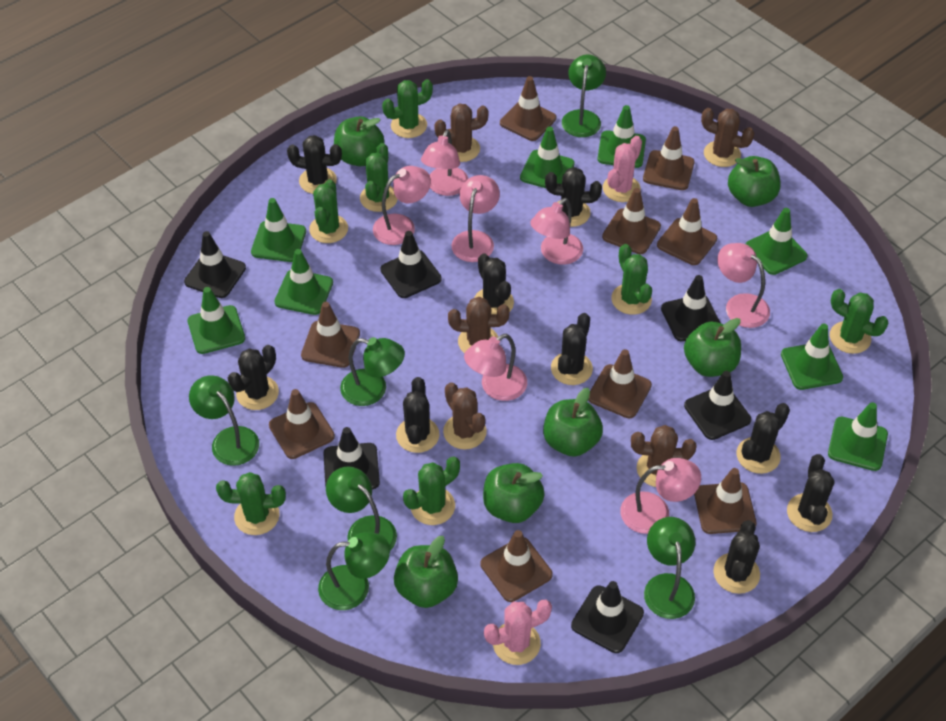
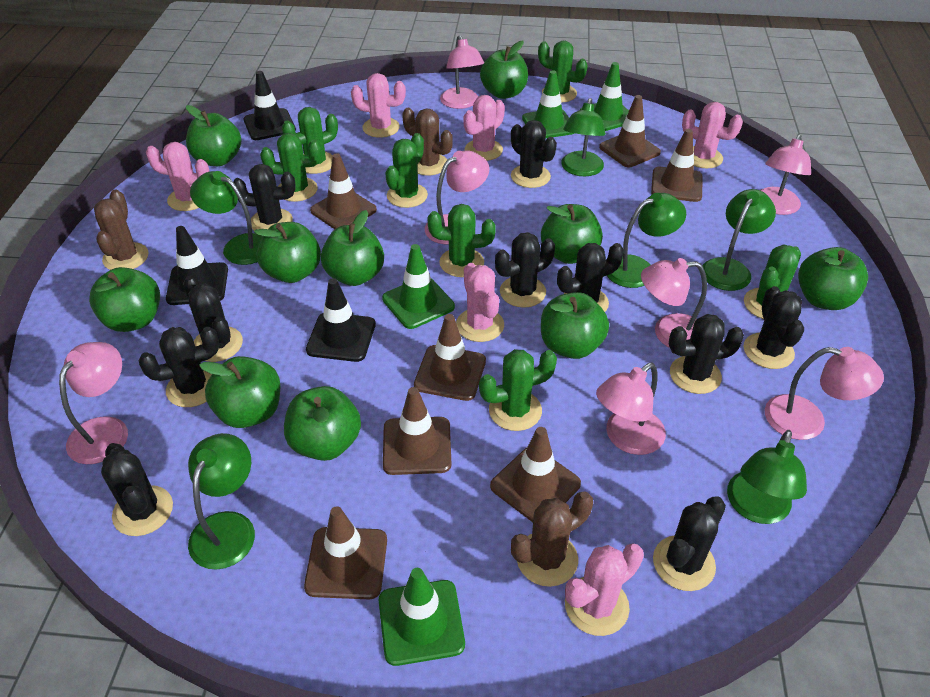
black cactus: [228,345,279,410] [287,135,342,194] [396,377,439,453] [474,253,514,314] [545,167,602,227] [551,313,593,385] [713,520,760,594] [737,403,790,474] [787,454,834,532] = 9 -> [101,443,173,536] [139,327,219,407] [183,276,243,362] [233,164,296,231] [495,232,555,308] [511,120,557,188] [557,243,624,312] [653,496,726,591] [669,314,744,394] [743,286,804,369] = 10
black traffic cone: [184,231,246,298] [323,427,380,489] [380,231,442,298] [571,581,644,653] [661,275,720,341] [684,371,751,440] = 6 -> [166,226,228,305] [243,71,296,140] [306,278,376,362] = 3
brown cactus: [434,103,489,162] [443,382,487,450] [448,297,510,353] [631,425,696,487] [701,108,754,167] = 5 -> [94,189,149,270] [402,108,453,175] [511,491,593,587] = 3
brown traffic cone: [269,389,335,459] [301,302,360,368] [481,530,553,602] [500,76,556,141] [588,349,652,418] [602,188,661,254] [643,126,695,190] [657,198,717,265] [694,468,757,534] = 9 -> [304,506,387,599] [310,153,377,229] [383,387,451,475] [414,314,486,401] [490,427,581,522] [599,95,661,167] [651,129,702,202] = 7
green apple: [334,116,385,166] [394,536,458,608] [483,463,545,523] [543,388,603,457] [684,318,741,377] [728,156,780,207] = 6 -> [89,267,160,332] [186,105,241,166] [199,356,281,428] [254,222,321,283] [284,386,361,461] [321,210,384,286] [480,41,528,99] [541,204,603,264] [541,292,609,359] [798,247,868,310] = 10
green traffic cone: [188,287,245,354] [251,198,306,262] [274,249,333,315] [520,127,575,188] [597,105,646,168] [746,208,808,275] [781,323,843,390] [828,402,888,471] = 8 -> [379,568,465,666] [382,244,455,329] [522,70,574,138] [580,62,629,131] = 4
pink cactus: [484,600,552,665] [603,136,642,202] = 2 -> [146,142,210,211] [351,73,406,138] [456,263,504,342] [463,95,505,161] [565,544,644,636] [682,102,743,168] = 6

